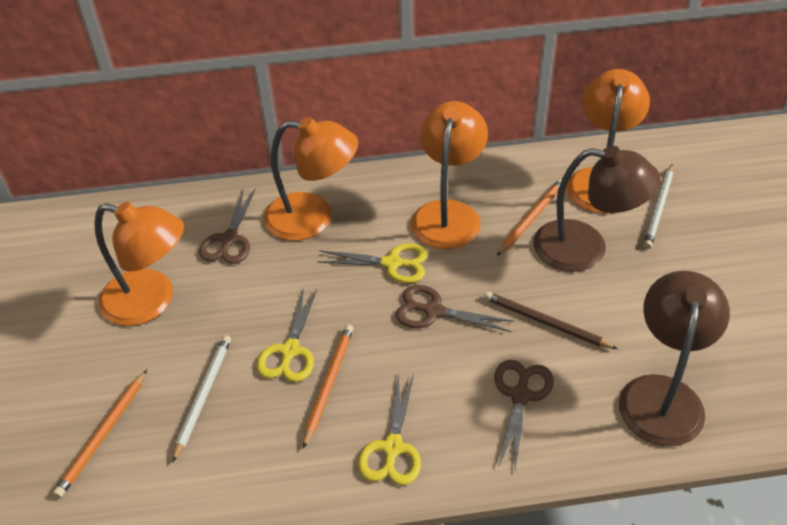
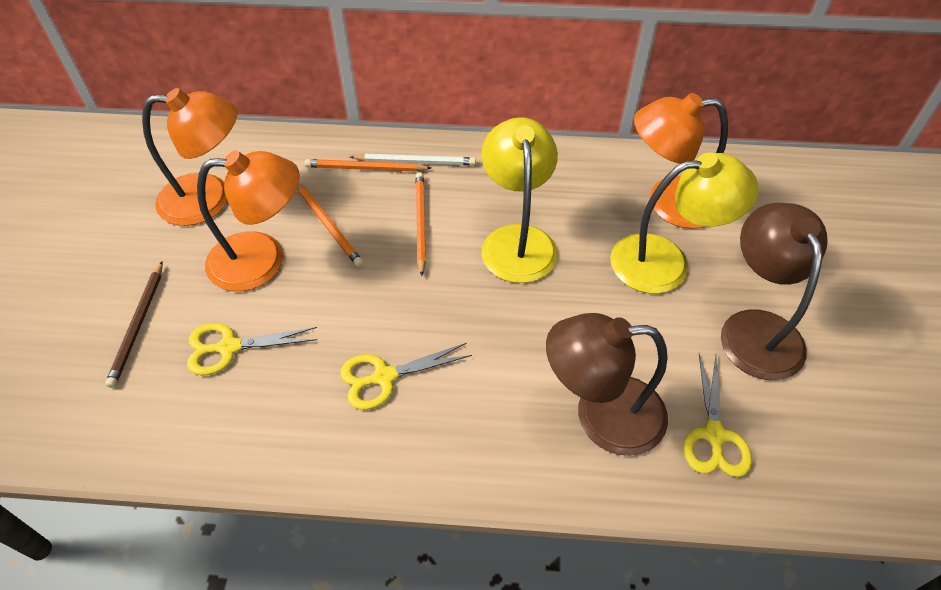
brown scissors: [199,188,256,264] [395,285,514,332] [494,360,554,470] = 3 -> none = 0
orange lamp: [95,202,184,326] [263,117,358,241] [411,101,488,249] [567,69,650,214] = 4 -> [142,88,238,226] [197,150,300,291] [634,93,728,229] = 3
white pencil: [172,335,231,463] [644,164,673,249] = 2 -> [350,154,476,165] = 1
yellow lamp: none = 0 -> [482,117,558,283] [610,152,759,294] = 2

